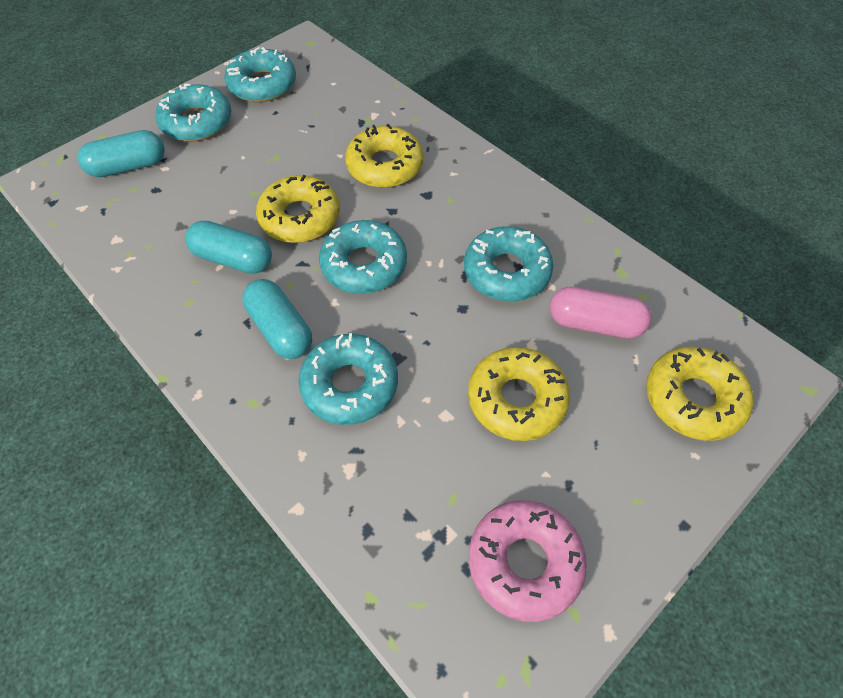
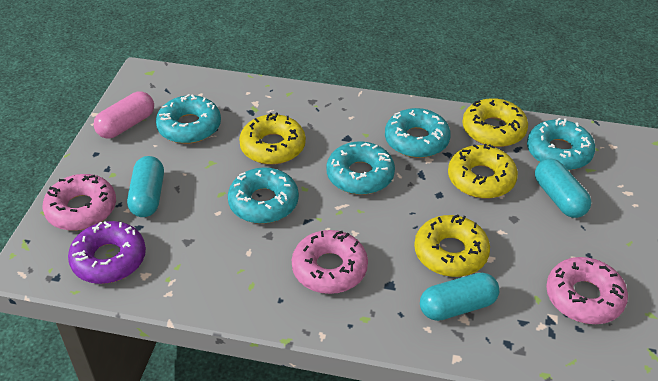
pink donut: [469,500,587,622] = 1 -> [42,174,116,231] [292,230,368,294] [546,257,628,324] = 3
purple donut: none = 0 -> [68,221,146,284] = 1

